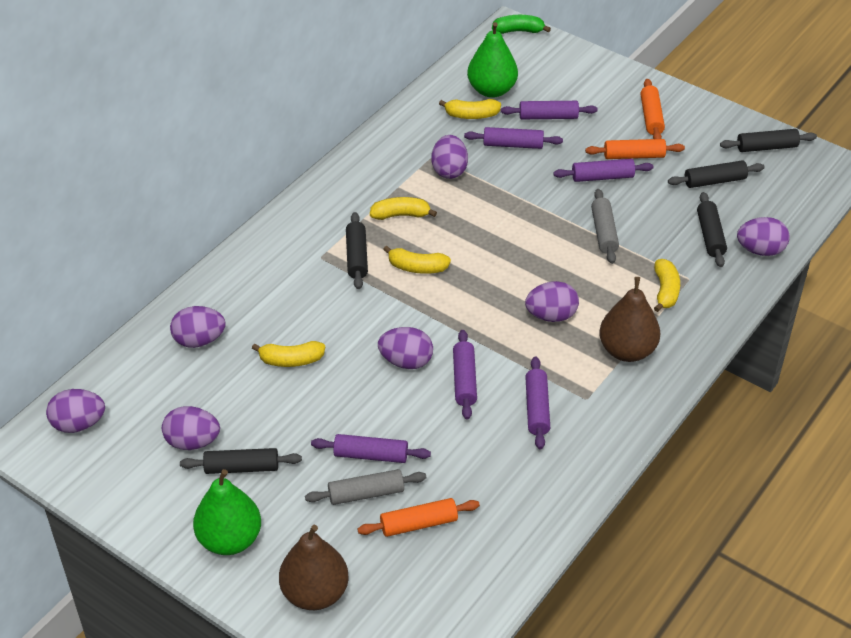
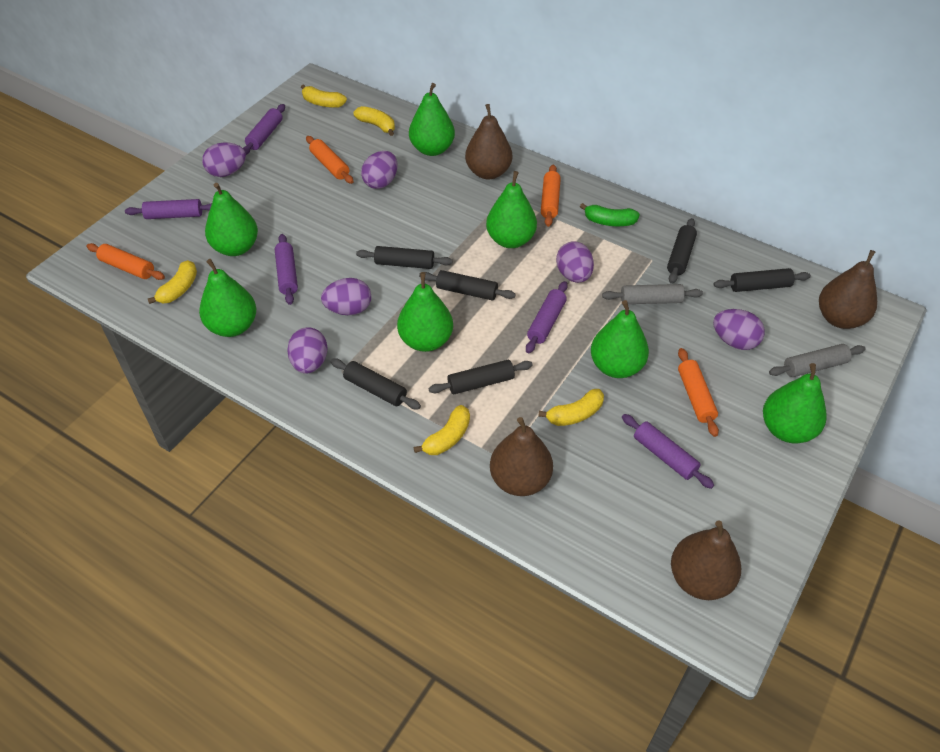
black rolling pin: [180,448,302,474] [346,212,368,289] [668,161,765,188] [697,192,727,267] [720,129,817,152] = 5 -> [331,359,421,409] [356,246,453,269] [419,270,516,301] [429,360,533,394] [667,218,697,284] [714,268,811,292] = 6
brown pear: [279,525,349,610] [599,277,660,362] = 2 -> [465,104,512,180] [490,417,553,496] [671,521,741,600] [819,250,877,329] = 4
green pear: [193,469,261,555] [467,22,518,98] = 2 -> [199,259,256,337] [205,183,258,256] [397,272,453,352] [409,83,455,156] [486,171,537,248] [591,300,649,378] [763,363,827,443] = 7
orange rolling pin: [358,498,480,537] [585,139,685,159] [640,79,665,139] = 3 -> [86,243,165,280] [306,136,354,184] [541,164,561,227] [678,348,719,437] = 4
purple egg: [46,389,105,433] [162,406,220,450] [170,306,225,348] [378,327,433,369] [432,135,468,179] [525,281,579,322] [737,217,790,256] = 7 -> [202,142,246,177] [287,327,328,374] [321,278,371,315] [361,151,397,189] [556,241,594,283] [713,309,765,350] = 6
purple rolling pin: [311,434,431,463] [453,330,477,420] [464,127,563,149] [501,101,598,119] [525,356,550,449] [553,159,654,182] = 6 -> [125,199,212,219] [243,104,285,155] [275,234,298,305] [526,281,568,353] [622,414,714,489] = 5

